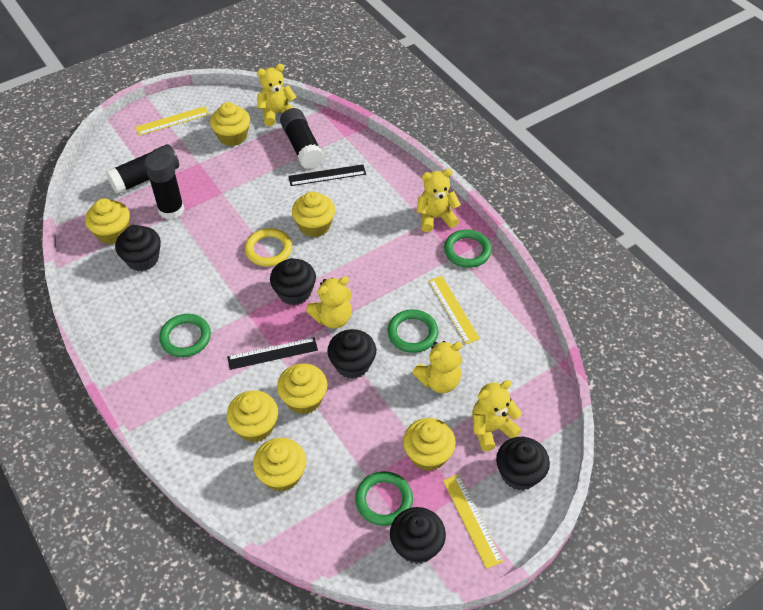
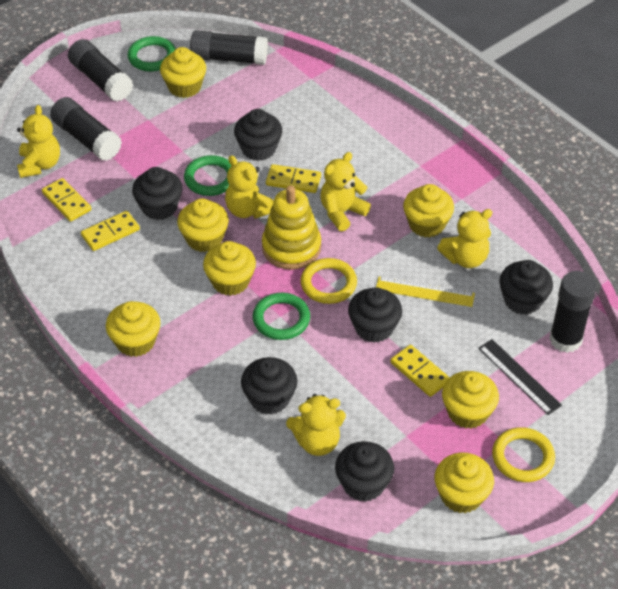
black cupcake: [115,225,161,271] [270,258,316,305] [327,329,376,379] [390,507,446,564] [496,437,550,491] = 5 -> [132,167,183,220] [234,109,282,161] [241,357,297,415] [335,441,394,502] [348,287,402,343] [499,260,553,315] = 6
black glue stick: [106,144,179,195] [144,151,184,220] [280,108,324,169] = 3 -> [50,97,122,161] [68,39,133,101] [190,30,268,65] [549,271,597,353] = 4
black ruler: [227,337,318,370] [288,164,366,186] = 2 -> [478,339,562,415] = 1
green ring: [159,314,211,357] [355,471,413,526] [388,309,438,353] [444,229,492,268] = 4 -> [127,36,176,71] [184,155,231,196] [253,293,310,340] = 3
yellow domino: none = 0 -> [42,178,91,222] [81,211,140,251] [266,164,321,193] [390,345,450,397] = 4
yellow ring: [245,228,292,267] = 1 -> [300,258,357,304] [492,427,555,482] = 2
yellow ruler: [135,106,209,136] [429,276,480,344] [443,474,503,569] = 3 -> [376,277,475,307] = 1
yellow stacking toy: none = 0 -> [262,185,321,270] = 1

